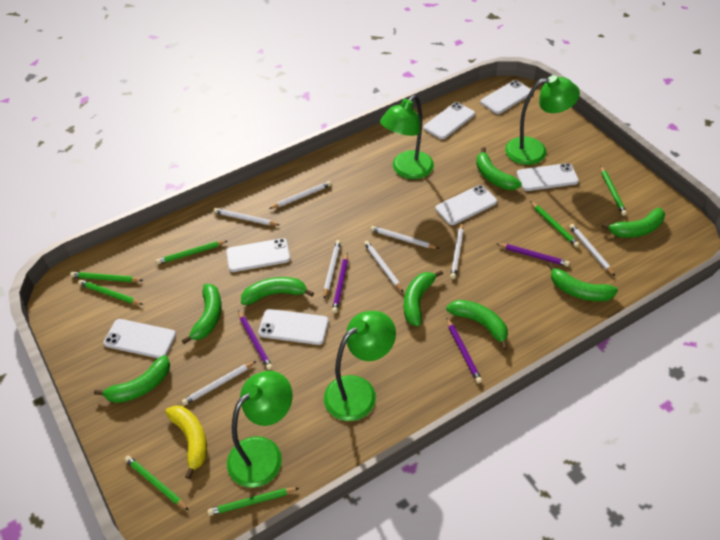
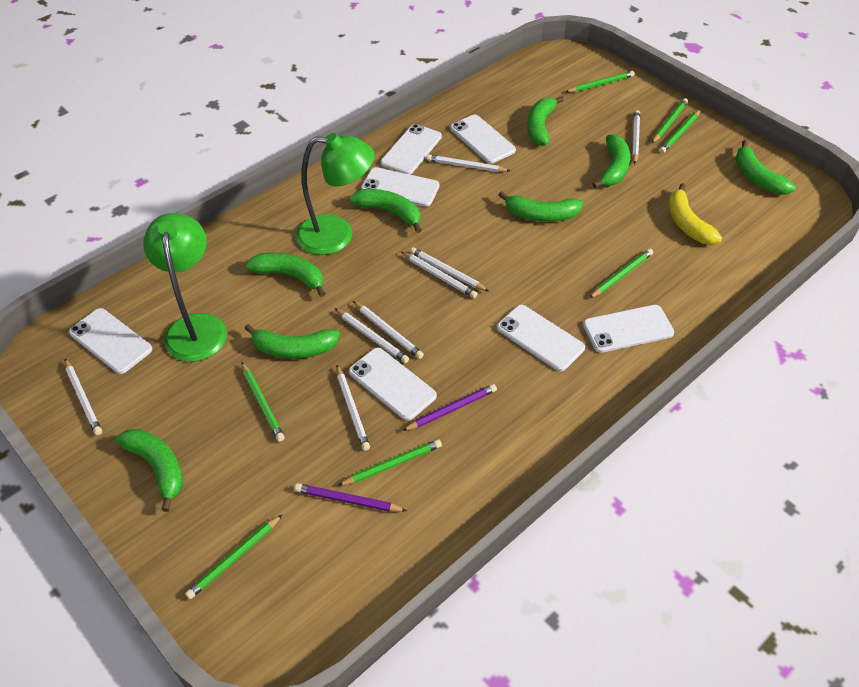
green lamp: [227,371,293,488] [324,311,396,421] [380,95,434,179] [505,75,580,165] = 4 -> [143,213,227,362] [296,133,375,255] = 2
purple pencil: [238,310,273,370] [332,253,348,313] [447,318,482,384] [497,243,570,267] = 4 -> [294,483,407,512] [402,384,497,431] = 2

